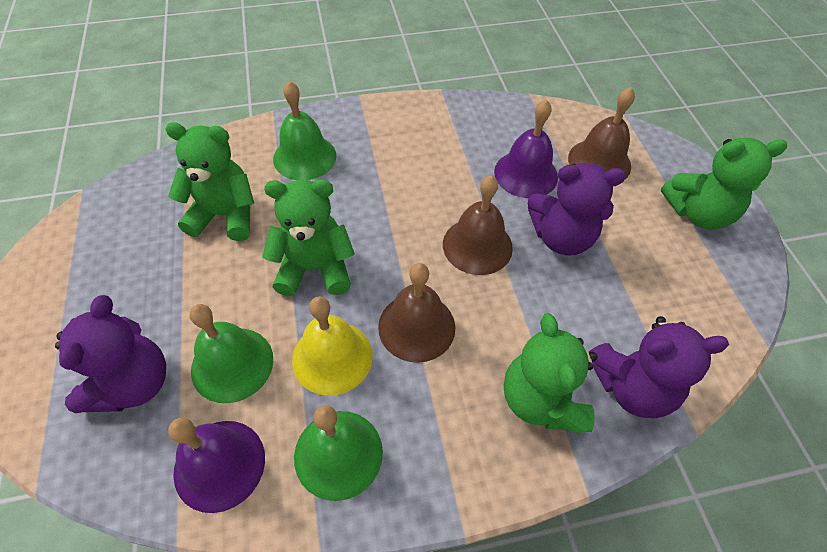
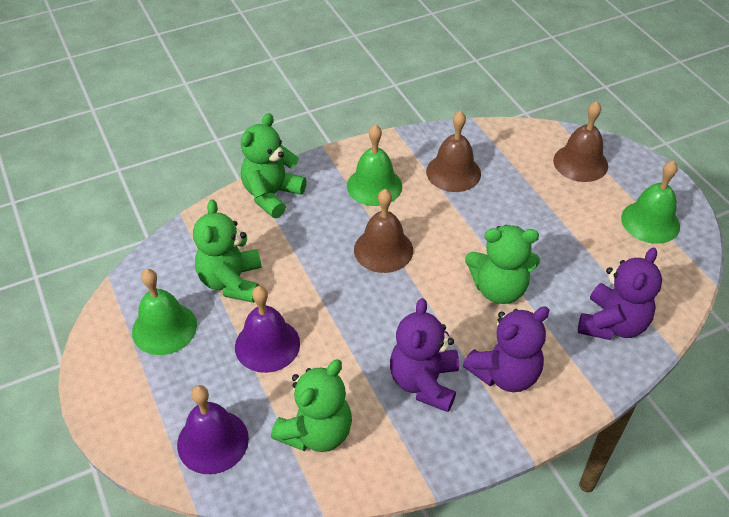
yellow bell: [292,296,373,396] = 1 -> none = 0

